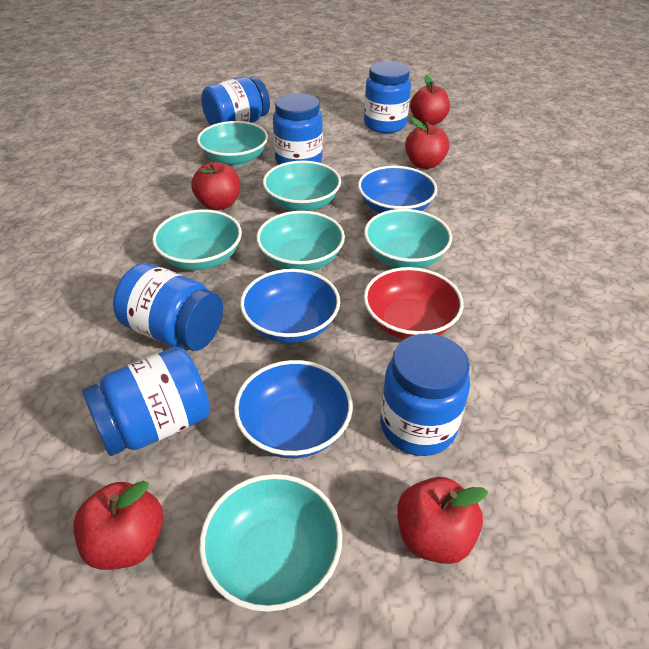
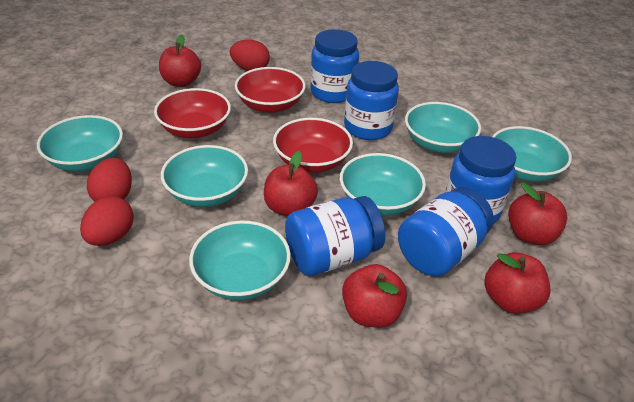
blue bowl: [234,360,353,458] [240,269,340,343] [358,166,437,213] = 3 -> none = 0
blue jar: [82,347,210,456] [113,263,223,351] [201,76,270,126] [273,93,323,165] [364,61,411,133] [380,333,470,456] = 6 -> [285,196,385,276] [310,29,359,103] [344,61,399,140] [398,187,494,276] [445,136,516,224] = 5
red bowl: [364,267,464,339] = 1 -> [154,88,231,138] [235,67,306,113] [273,118,353,173] = 3
red egg: none = 0 -> [80,196,134,246] [87,158,132,202] [230,40,270,71] = 3

